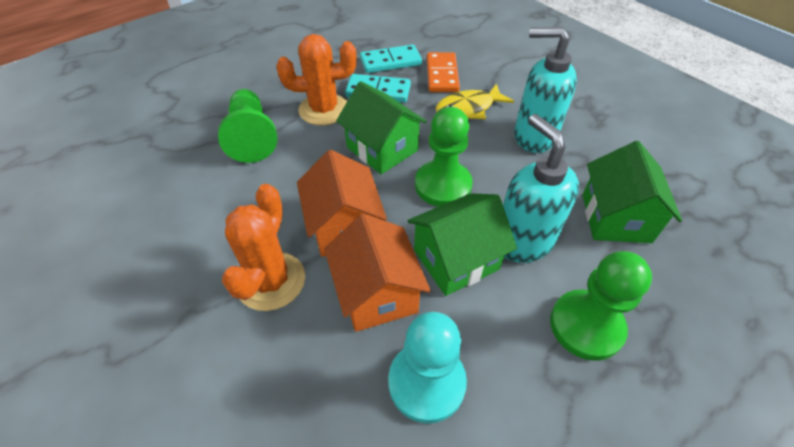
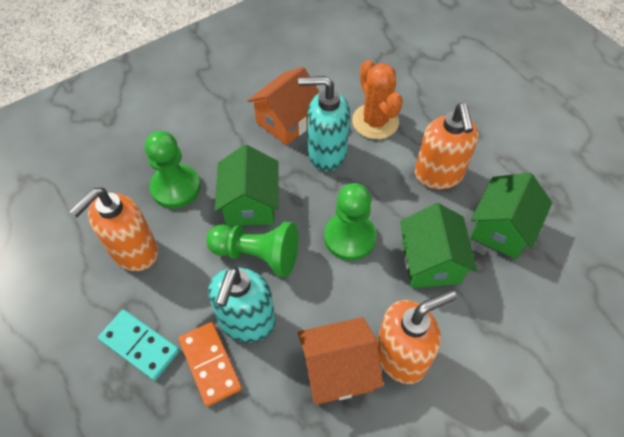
orange cactus: [222,184,305,311] [276,34,357,125] = 2 -> [352,60,403,139] = 1
orange soap dispenser: none = 0 -> [70,188,158,271] [377,290,457,384] [415,103,479,189] = 3
turquoise domino: [345,74,411,103] [360,45,422,73] = 2 -> [98,309,179,381] = 1
turquoise pawn: [388,312,467,423] = 1 -> none = 0
yellow fish: [436,83,514,119] = 1 -> none = 0

